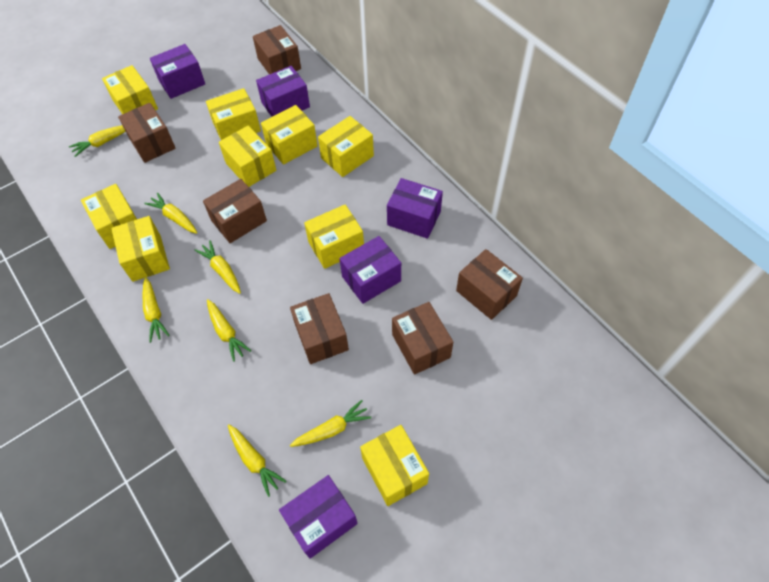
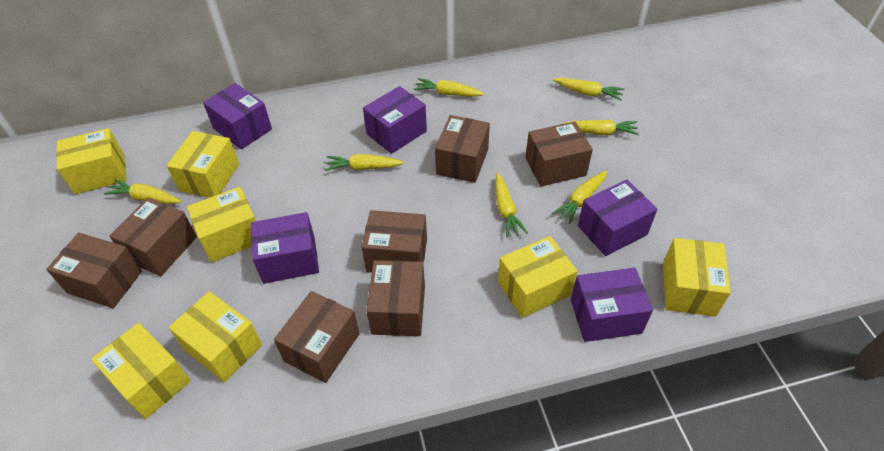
brown box: [118,103,176,163] [203,179,267,243] [253,25,301,74] [290,293,349,364] [392,302,453,375] [456,249,523,320] = 6 -> [46,233,142,308] [109,197,197,276] [274,291,359,383] [361,210,427,272] [366,260,425,336] [435,115,490,183] [526,121,593,186] = 7
yellow box: [81,184,137,249] [102,65,158,114] [111,216,170,282] [206,88,261,140] [219,126,276,187] [261,105,318,165] [304,204,364,269] [318,116,374,177] [360,425,429,506] = 9 -> [56,128,127,194] [91,323,191,419] [166,131,239,198] [168,291,262,382] [187,187,256,263] [498,236,578,318] [663,238,731,317] = 7

